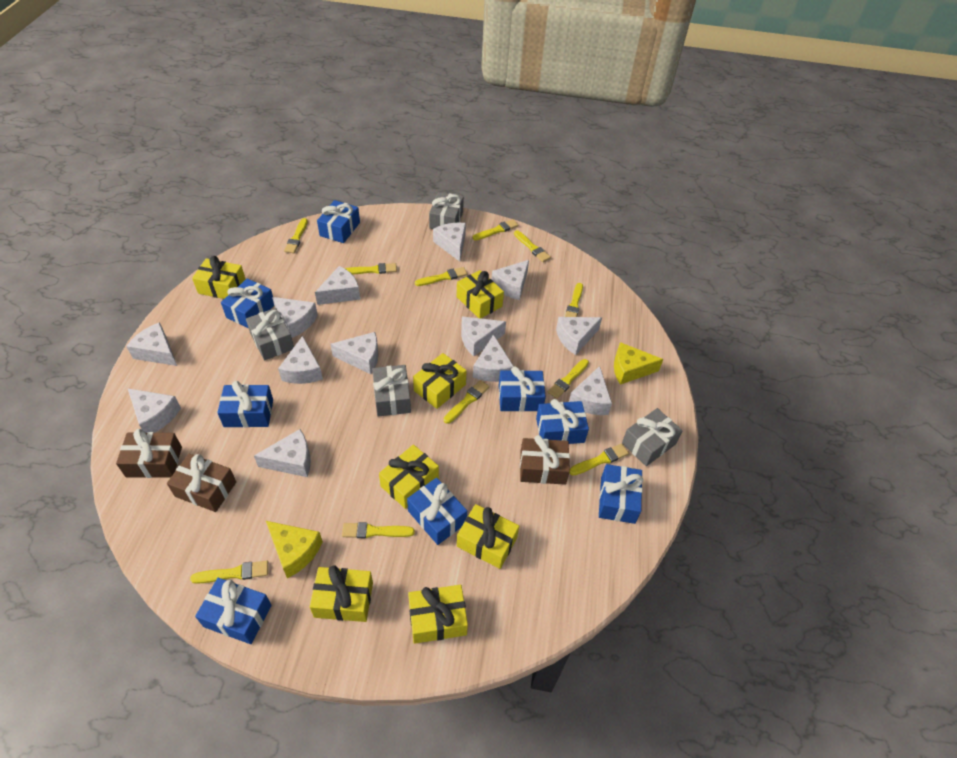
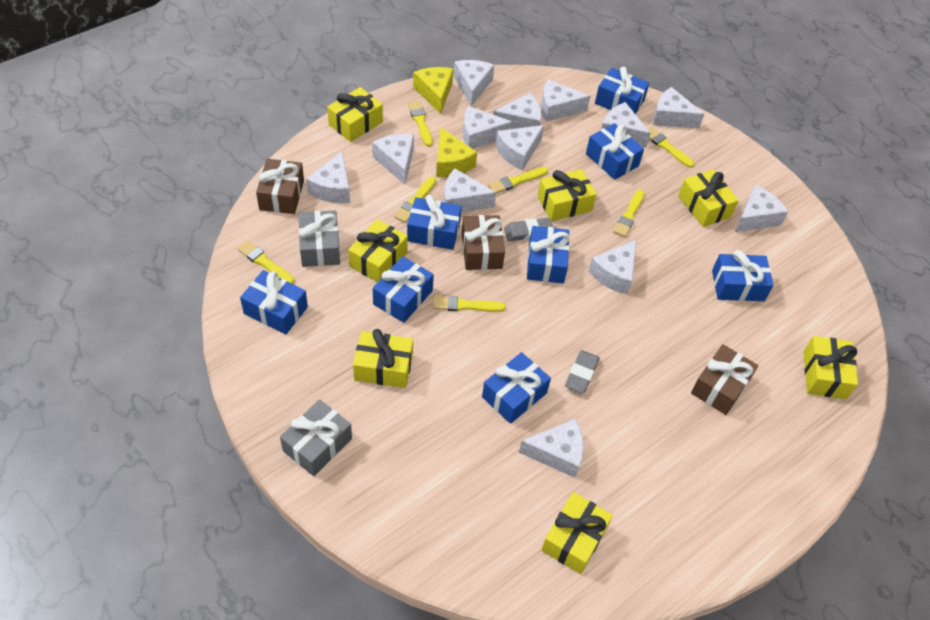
grey eraser: none = 0 -> [504,218,553,241] [565,350,600,393] = 2
grey gift: [246,308,294,360] [372,365,411,416] [429,192,464,229] [622,408,683,466] = 4 -> [280,399,352,476] [299,210,340,267] = 2
yellow brush: [190,560,268,584] [284,218,308,253] [342,522,415,538] [345,263,397,274] [415,267,467,286] [444,380,489,424] [473,219,518,240] [514,230,551,262] [548,359,589,399] [565,283,583,317] [569,444,629,475] = 11 -> [237,240,294,284] [394,177,436,223] [408,101,433,147] [433,296,506,312] [488,167,548,193] [613,190,644,237] [648,127,694,168] = 7

